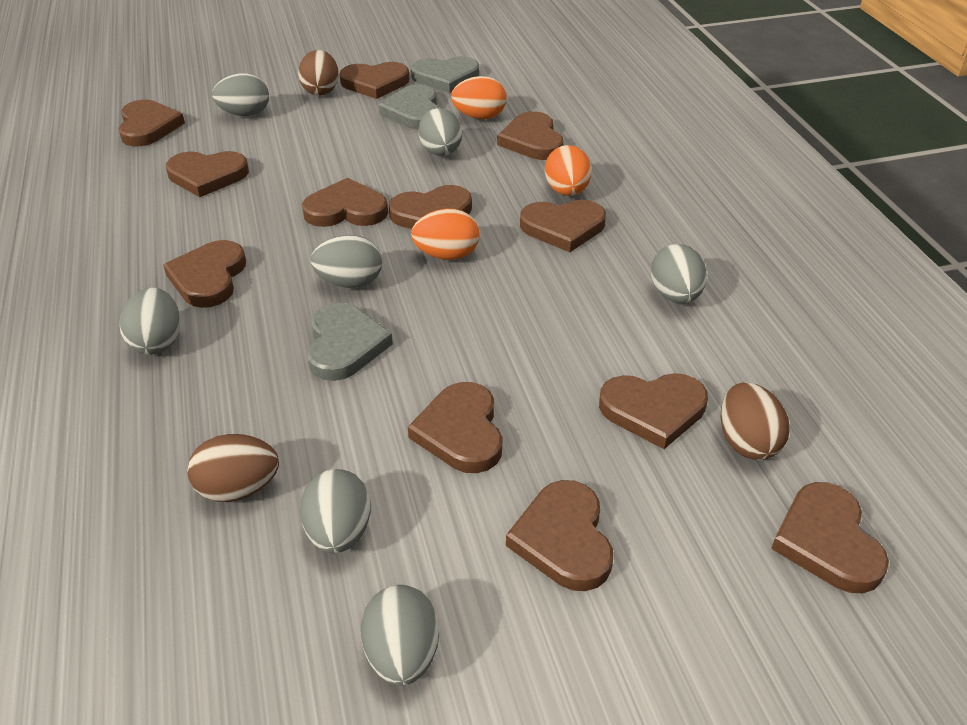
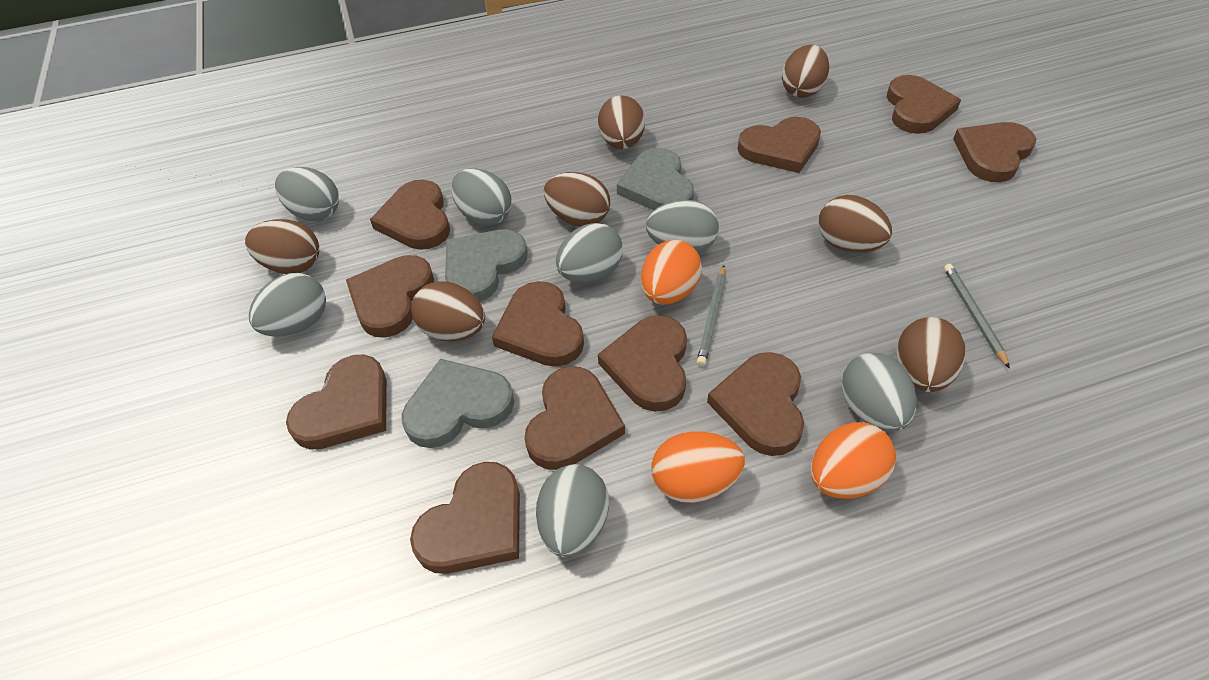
brown egg: [187,434,279,502] [298,50,339,96] [721,382,790,460] = 3 -> [245,219,319,274] [411,281,485,342] [544,172,610,227] [598,95,645,149] [782,44,829,98] [818,195,892,252] [897,317,965,392] = 7
brown heart: [119,100,185,146] [163,240,246,308] [166,151,249,197] [302,178,388,227] [339,62,410,99] [389,185,472,229] [408,382,503,473] [497,111,564,160] [506,480,613,591] [520,200,606,252] [599,373,708,449] [771,482,889,593] = 12 -> [286,354,387,450] [346,255,434,338] [370,179,450,250] [410,462,520,574] [492,281,584,367] [524,366,625,470] [598,315,687,412] [707,352,804,456] [738,117,821,173] [887,75,961,134] [953,122,1037,182] = 11
grey pencil: none = 0 -> [697,265,726,366] [944,264,1010,369] = 2

